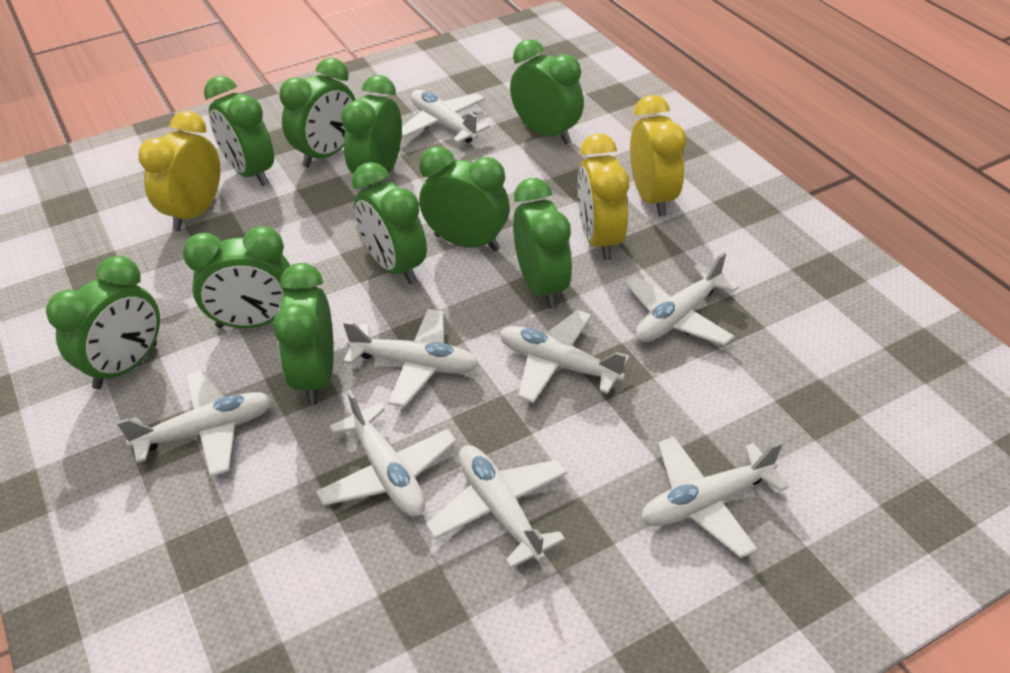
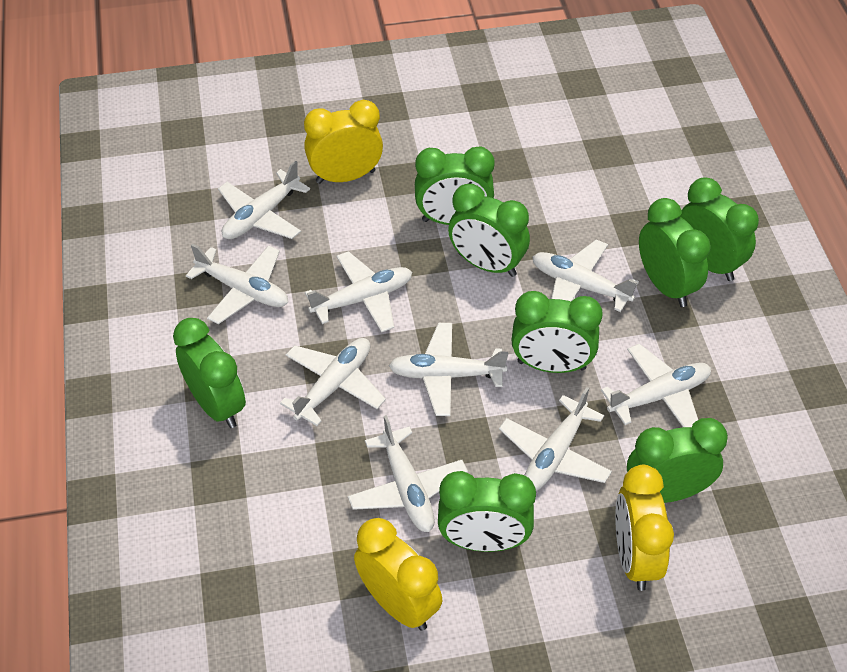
green clock: [46,256,160,389] [183,226,292,328] [204,76,274,186] [273,263,334,405] [279,58,356,168] [341,75,402,189] [352,162,427,285] [419,146,509,251] [510,39,584,144] [513,178,572,309] = 10 -> [173,318,246,428] [415,146,495,225] [438,471,536,552] [448,184,530,277] [512,291,603,373] [627,418,728,503] [639,198,711,307] [679,178,759,281] = 8
white plane: [117,370,272,477] [316,390,456,517] [343,309,478,407] [402,90,490,143] [426,445,567,569] [500,310,630,403] [624,252,739,346] [641,436,789,558] = 8 -> [186,244,288,324] [218,161,310,239] [280,338,386,426] [305,251,412,333] [348,415,468,532] [389,323,508,416] [499,387,612,491] [532,239,639,312] [601,344,711,427] = 9

